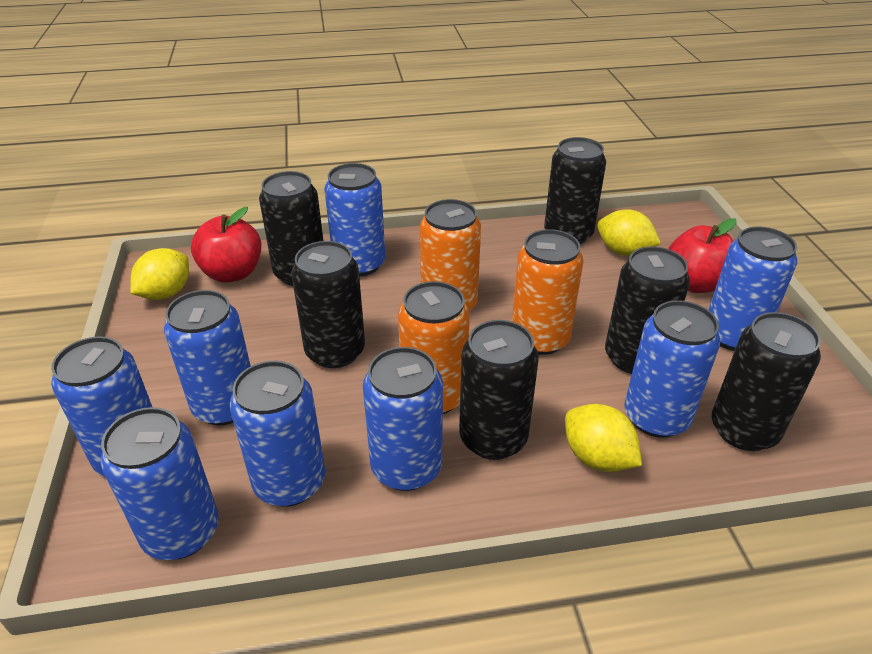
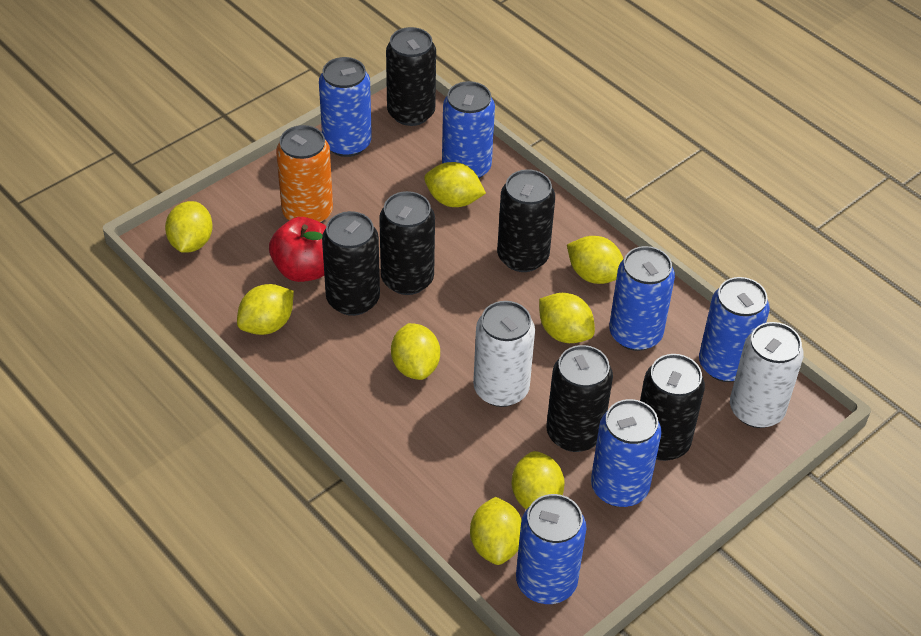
blue can: [51,336,152,476] [101,407,219,560] [164,290,251,425] [230,361,325,507] [325,163,385,277] [363,347,443,491] [624,300,720,438] [709,226,797,351] = 8 -> [319,57,372,157] [442,81,495,179] [516,494,587,604] [591,399,662,507] [609,246,675,351] [699,277,770,382] = 6
orange can: [398,281,470,414] [420,199,481,311] [512,229,584,355] = 3 -> [276,125,333,223] = 1
red apple: [191,207,261,283] [668,218,737,293] = 2 -> [269,217,326,282] = 1
white can: none = 0 -> [473,301,535,407] [730,322,804,428] = 2
yellow lemon: [130,248,189,300] [565,404,642,472] [597,209,661,256] = 3 -> [165,201,213,252] [237,284,294,335] [391,323,440,380] [424,162,486,207] [470,497,522,565] [512,451,565,510] [539,293,595,343] [567,236,623,284] = 8

